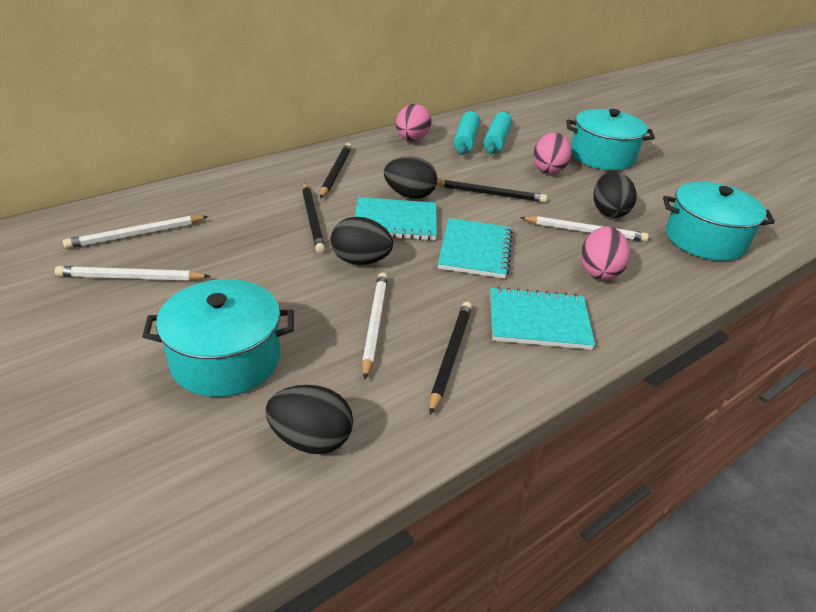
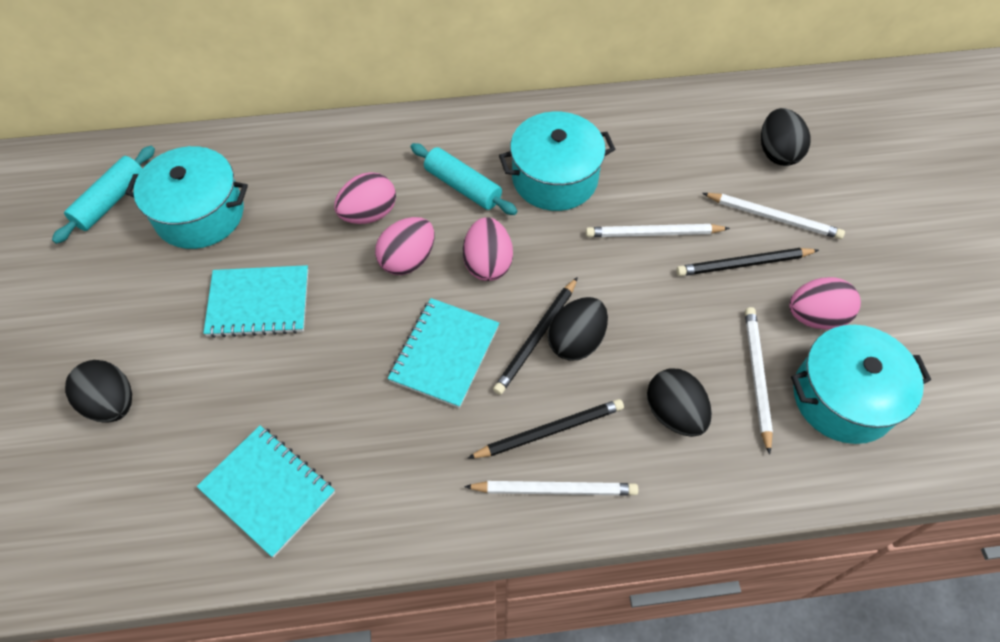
black pencil: [302,183,325,253] [320,143,352,199] [429,302,472,415] [436,180,547,203] = 4 -> [468,399,624,458] [493,277,578,395] [676,248,819,276] = 3
pink egg: [396,104,432,141] [533,133,571,174] [581,226,630,280] = 3 -> [334,172,396,224] [375,217,435,275] [463,217,513,281] [789,277,861,330] = 4

